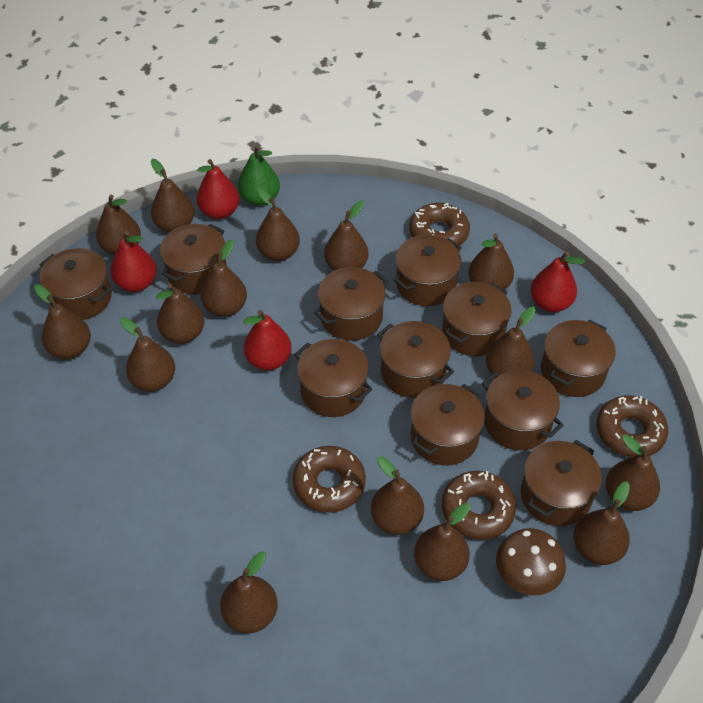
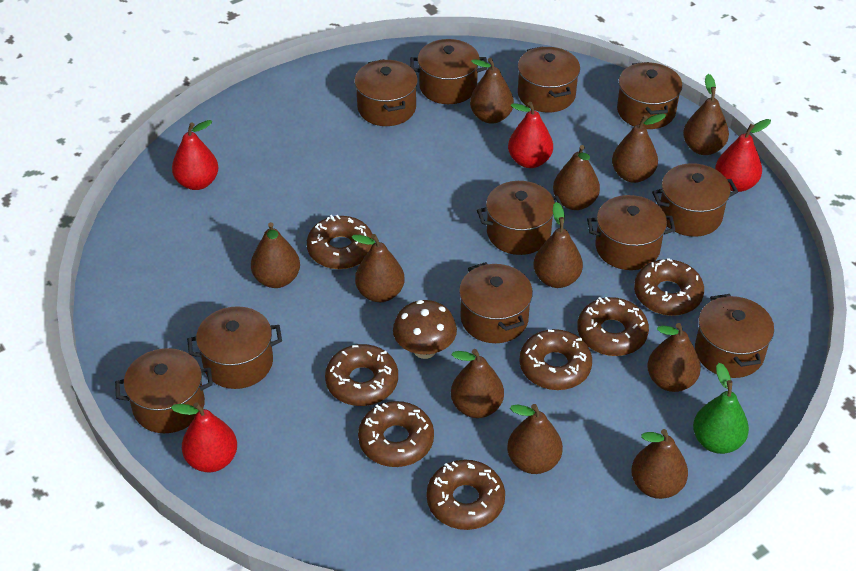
brown donut: [293,446,366,512] [409,203,470,245] [442,471,516,540] [596,395,668,457] = 4 -> [307,215,373,269] [325,344,398,406] [358,401,434,467] [426,460,505,530] [519,329,592,390] [577,297,649,356] [634,258,704,316] = 7
brown pear: [34,284,91,359] [96,195,141,255] [120,317,175,392] [151,159,195,233] [156,284,204,344] [201,240,247,317] [220,552,278,633] [256,188,300,261] [324,201,368,271] [371,457,424,535] [414,503,471,581] [468,234,514,289] [486,307,536,378] [574,481,630,565] [606,434,660,511] = 15 -> [251,222,300,288] [352,234,405,302] [451,349,504,418] [470,58,514,124] [507,404,563,474] [533,202,583,288] [553,145,600,210] [612,114,666,183] [631,429,688,499] [647,323,701,392] [683,74,729,155] = 11

